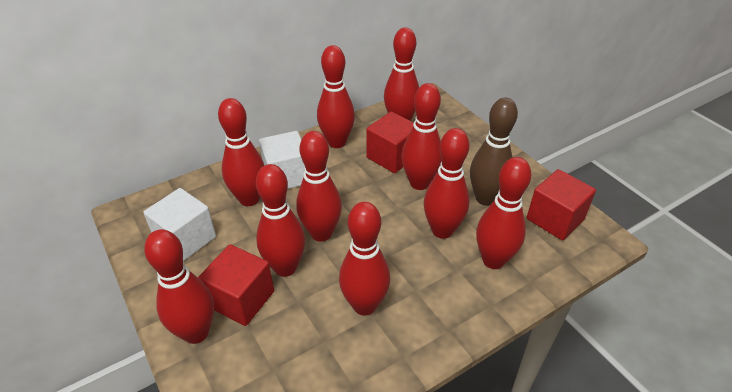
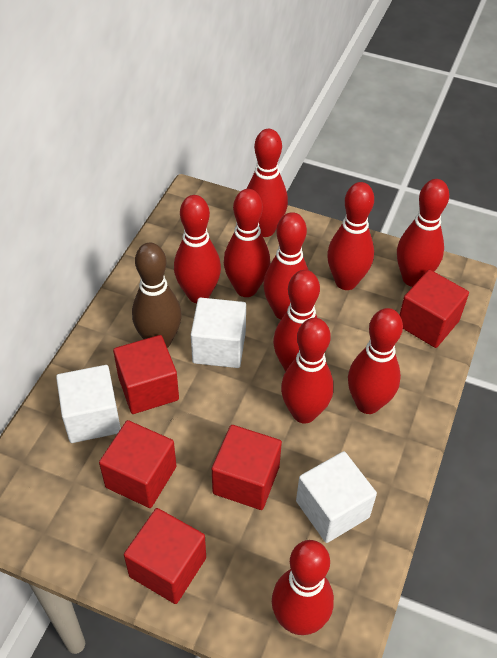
red cube: [198,244,274,326] [366,112,413,173] [526,169,596,240] = 3 -> [99,420,177,508] [113,335,179,414] [124,508,206,604] [212,425,282,510] [400,270,469,348] = 5
white cube: [143,188,216,261] [259,131,305,189] = 2 -> [56,365,121,443] [191,297,246,368] [296,451,377,543] = 3

